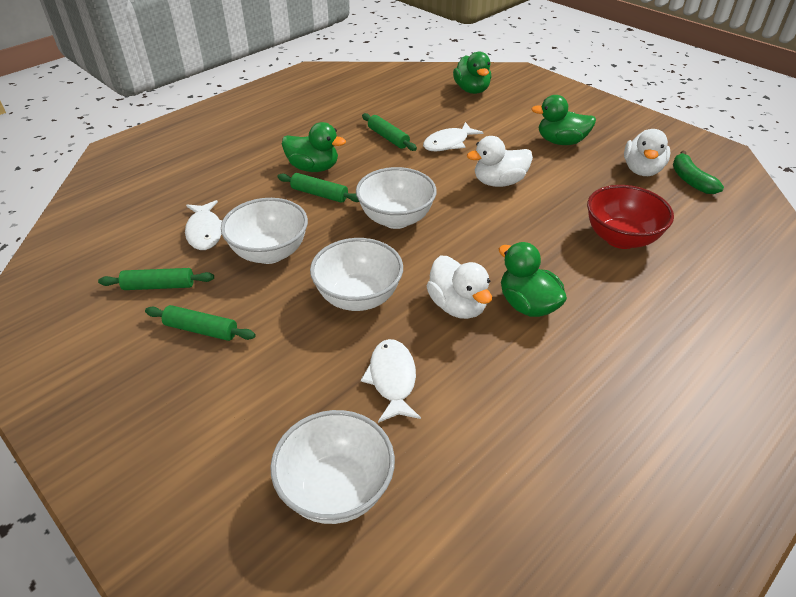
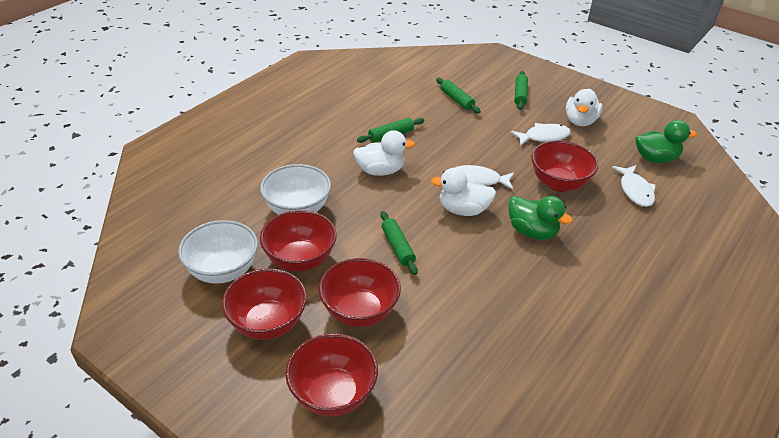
green banana: [673,151,724,194] = 1 -> none = 0
green duck: [282,122,346,172] [453,52,491,94] [499,242,567,317] [531,95,596,145] = 4 -> [509,196,572,240] [635,120,697,163] = 2
red bowl: [587,185,674,249] = 1 -> [222,269,307,340] [260,210,337,272] [285,334,378,416] [319,258,401,327] [531,141,598,192] = 5
white bowl: [221,198,308,264] [270,410,395,524] [310,238,403,311] [356,167,437,229] = 4 -> [178,220,258,284] [260,164,331,215] = 2

